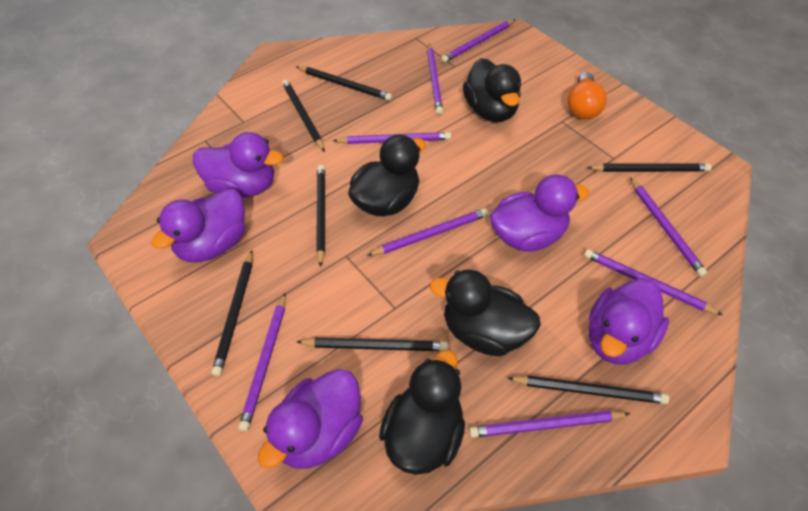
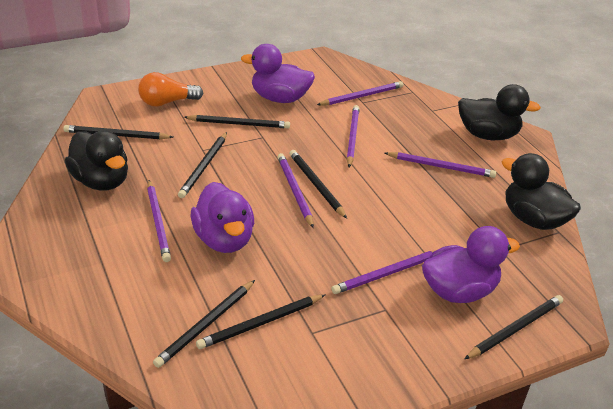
black duck: [348,135,426,217] [379,350,465,475] [430,269,541,356] [463,58,521,122] = 4 -> [65,131,128,191] [458,84,541,140] [501,153,581,230] = 3
purple duck: [151,188,245,262] [193,132,284,198] [258,369,363,469] [490,174,589,252] [589,278,669,364] = 5 -> [191,182,254,253] [241,44,315,103] [422,226,520,303] = 3
purple pencil: [238,293,286,431] [333,132,451,144] [367,208,489,256] [427,43,443,115] [441,19,516,63] [469,410,630,438] [584,249,723,315] [630,178,707,277] = 8 -> [147,180,171,262] [278,153,314,228] [317,81,403,105] [331,250,436,294] [347,105,360,167] [385,152,496,178] = 6

